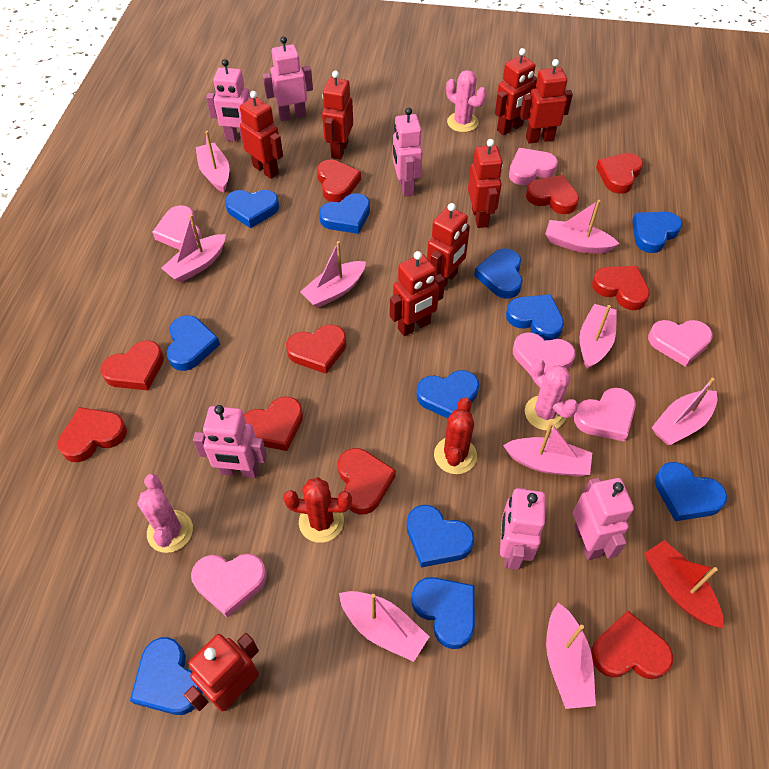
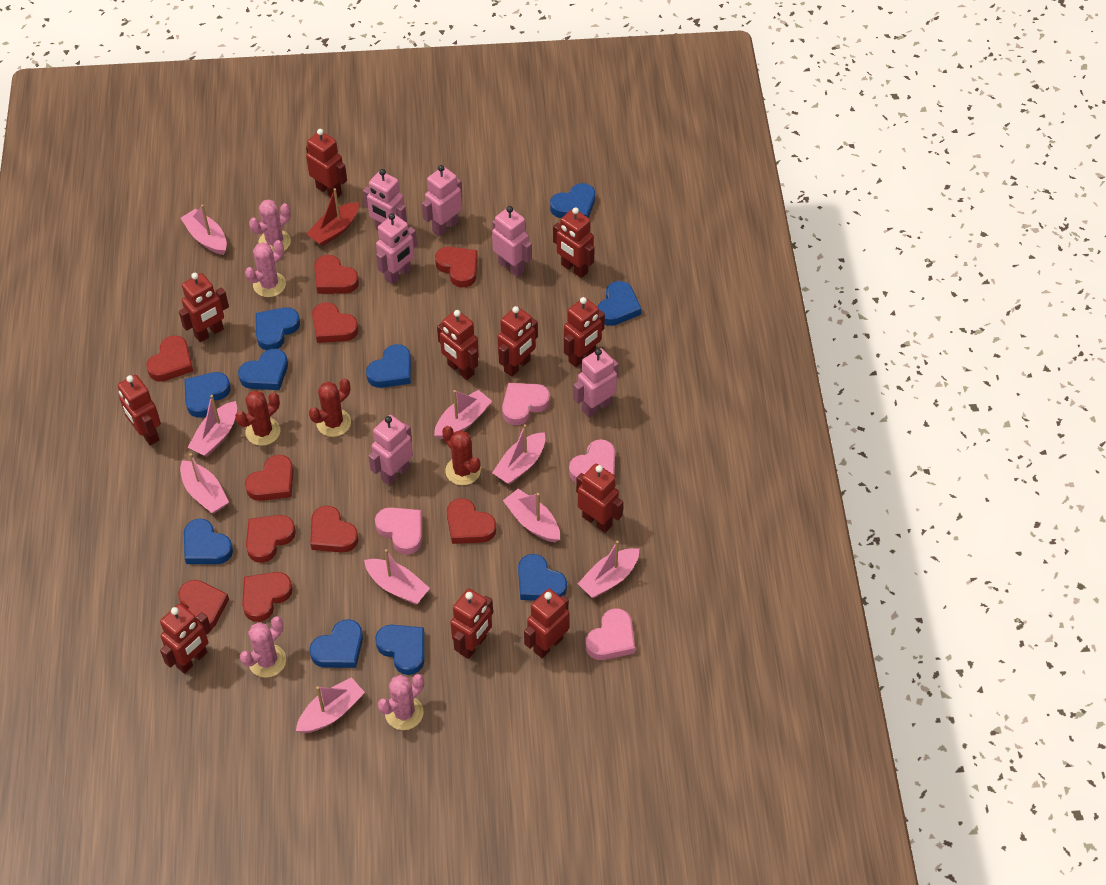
blue heart: [130,637,203,715] [167,315,220,371] [225,190,279,228] [319,193,370,234] [407,505,474,568] [411,577,475,649] [416,370,479,418] [474,248,523,299] [506,294,564,340] [632,212,682,253] [655,462,727,521] = 11 -> [184,372,231,418] [184,518,233,564] [238,349,288,390] [256,307,300,350] [309,619,363,668] [366,344,411,388] [375,625,425,675] [518,554,567,601] [550,183,595,218] [598,281,642,326] = 10
pink cactus: [137,474,193,553] [446,70,487,132] [525,358,578,431] = 3 -> [240,616,286,678] [245,240,286,297] [249,199,291,252] [378,674,424,730] = 4
pink heart: [152,205,202,250] [191,554,267,618] [509,148,558,185] [513,332,575,375] [574,388,636,442] [648,320,713,367] = 6 -> [375,507,422,555] [502,383,550,425] [569,439,615,482] [586,608,635,660] = 4
red cactus: [283,477,352,543] [434,397,477,474] = 2 -> [235,390,280,446] [309,379,351,437] [442,426,481,485] = 3
red robot: [184,633,259,712] [240,91,283,179] [322,70,353,160] [390,251,445,336] [427,203,470,288] [468,139,503,228] [495,48,537,135] [520,59,573,143] = 8 -> [118,375,161,445] [160,604,212,674] [179,273,229,342] [306,129,347,198] [437,310,479,380] [450,588,493,659] [498,306,538,377] [524,589,569,658] [553,207,595,278] [564,297,605,367] [576,464,623,533] = 11

